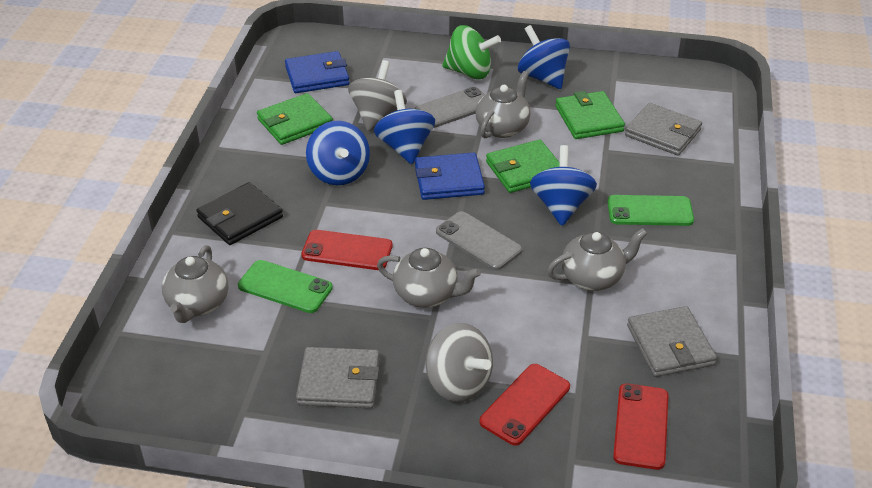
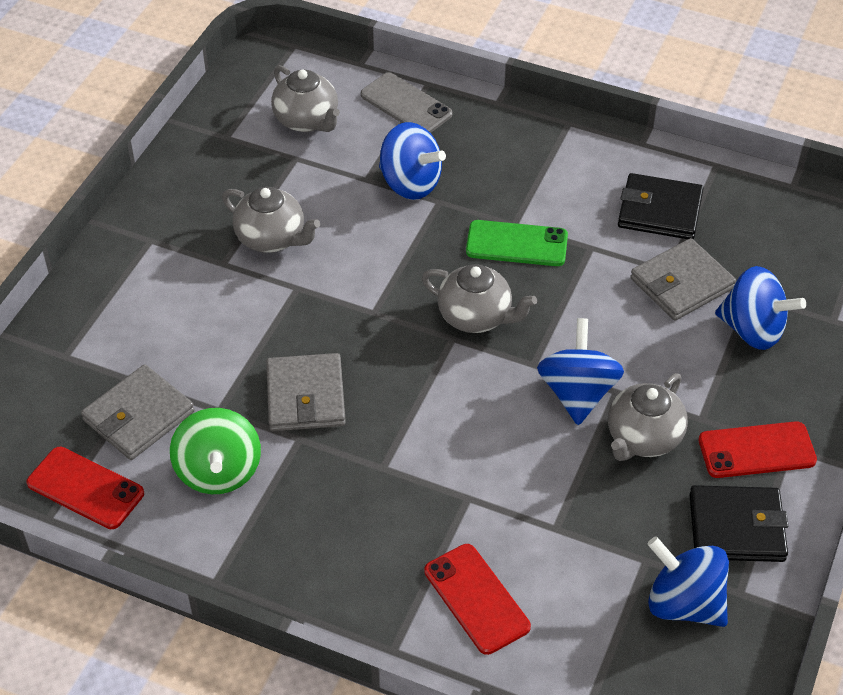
black wallet: [196,182,283,245] = 1 -> [618,173,704,239] [689,485,788,562] = 2
blue wallet: [285,51,350,93] [415,153,485,200] = 2 -> none = 0
green phone: [238,260,333,313] [608,195,694,226] = 2 -> [466,220,568,266] = 1
green wallet: [257,93,333,145] [486,140,560,193] [555,91,625,139] = 3 -> none = 0
grey phone: [415,87,485,128] [436,211,522,270] = 2 -> [361,73,452,133] = 1
grey spinning top: [348,60,407,131] [426,323,493,402] = 2 -> none = 0

